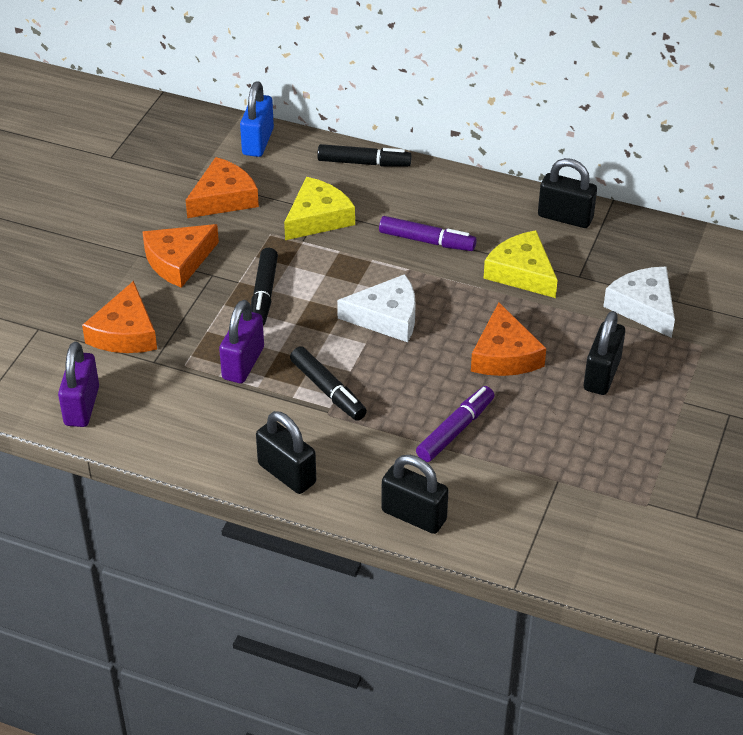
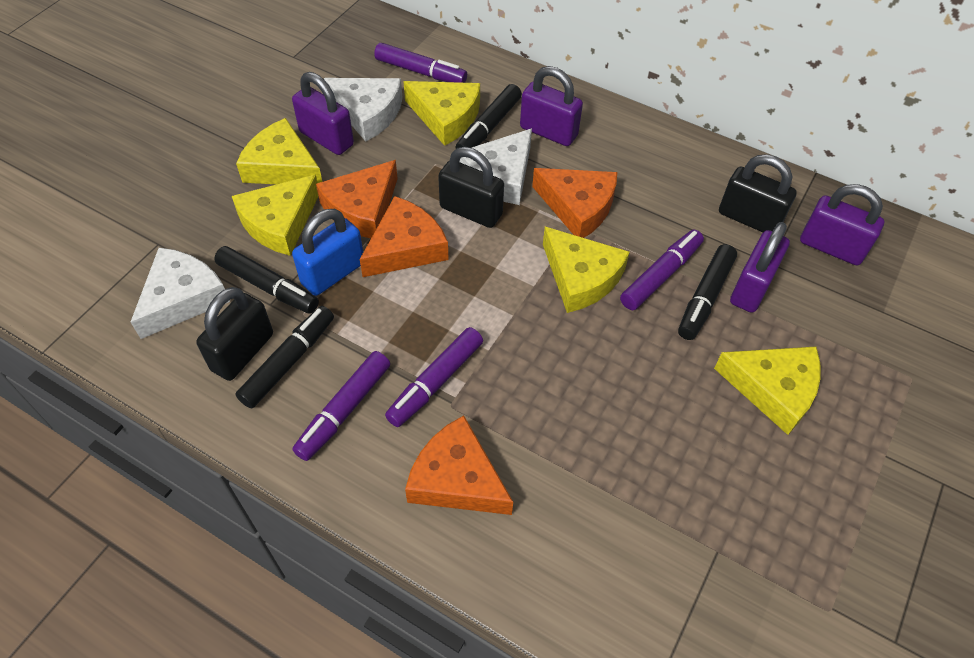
black marker: [251,248,278,326] [290,346,367,421] [317,144,411,167] = 3 -> [214,246,319,314] [235,306,334,409] [455,84,522,148] [678,244,737,340] = 4
black padlock: [256,411,316,494] [381,455,449,534] [538,158,597,228] [584,311,625,395] = 4 -> [196,287,273,381] [438,147,504,228] [719,154,797,232] = 3
purple marker: [379,216,477,251] [416,386,495,462] = 2 -> [292,351,390,461] [374,43,467,83] [385,327,483,427] [620,230,704,310] = 4
purple padlock: [58,342,99,427] [219,300,264,383] = 2 -> [292,72,354,155] [520,66,583,146] [730,222,790,313] [800,184,884,265] = 4
white cheese: [337,274,416,342] [603,267,675,338] = 2 -> [131,248,230,339] [324,78,403,141] [460,128,532,205] = 3
yellow cheese: [284,177,355,240] [483,230,558,298] = 2 -> [232,175,319,256] [236,118,322,184] [403,81,480,146] [543,227,630,313] [714,347,821,435] = 5

